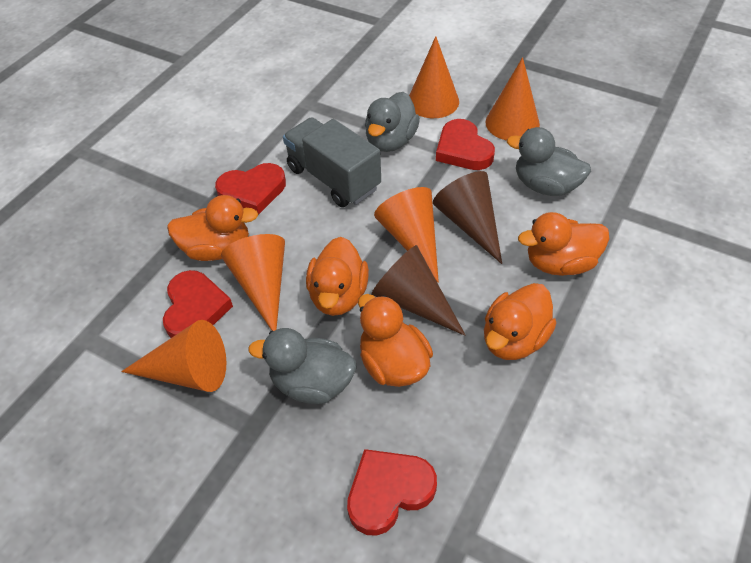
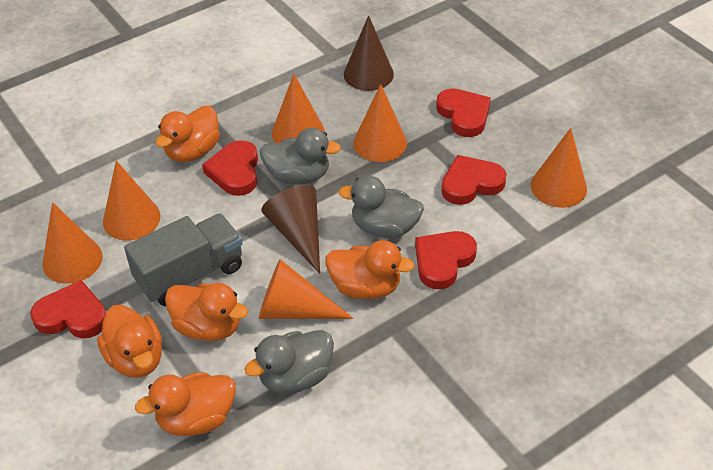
orange cone: [121,320,226,392] [221,234,285,331] [374,187,439,283] [409,36,459,118] [485,57,540,140] = 5 -> [42,202,103,284] [103,160,161,240] [259,259,354,319] [272,74,325,143] [353,84,407,162] [531,128,587,208] = 6
red heart: [163,270,233,338] [215,163,286,215] [347,449,437,536] [436,119,495,170] = 4 -> [30,280,106,338] [202,140,258,196] [415,231,477,289] [436,88,491,137] [441,155,506,205] = 5

